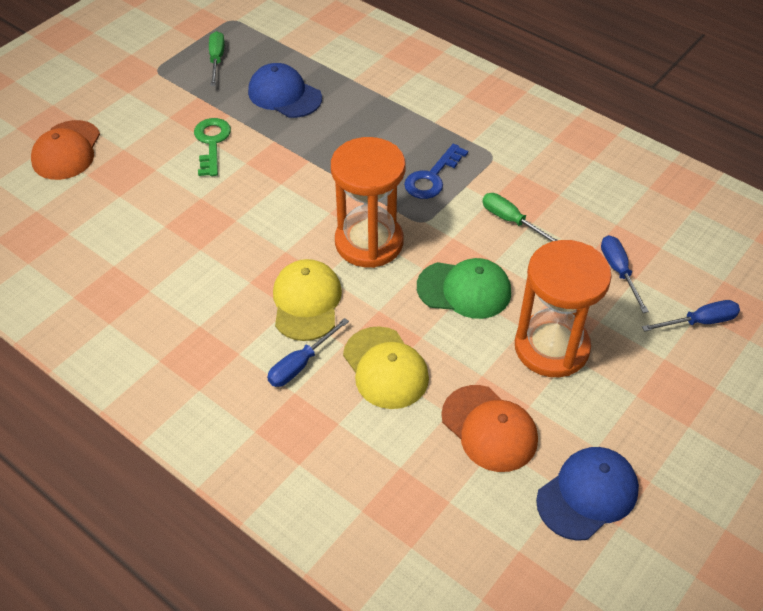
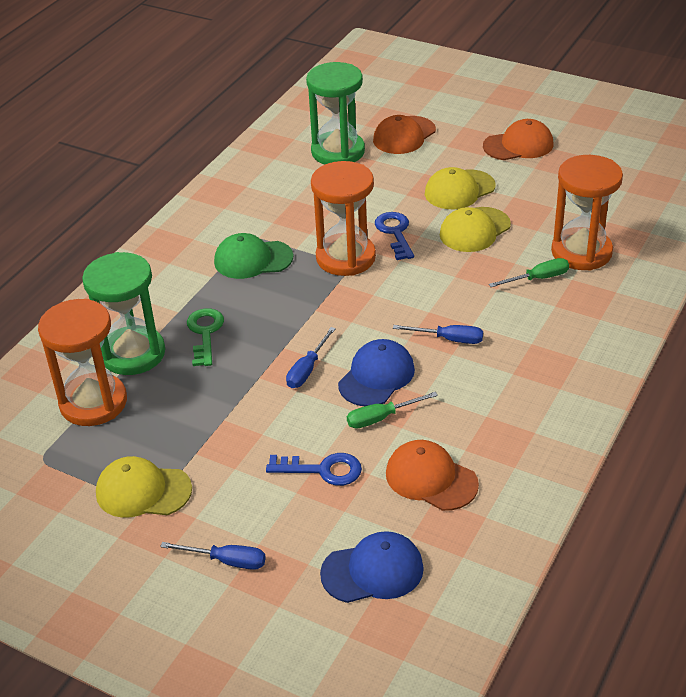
blue key: [404,144,468,199] = 1 -> [266,453,362,486] [375,212,414,260] = 2
green hourglass: none = 0 -> [82,252,165,375] [306,62,365,165] = 2
orange cap: [31,120,100,180] [441,385,538,472] = 2 -> [373,115,436,154] [386,440,479,511] [483,119,553,160] = 3
orange hourglass: [331,137,406,268] [515,240,612,377] = 2 -> [38,299,127,426] [311,161,376,276] [551,155,623,271] = 3
yellow cap: [273,259,342,341] [343,326,429,409] = 2 -> [96,456,192,518] [425,167,496,209] [440,207,511,252] = 3

